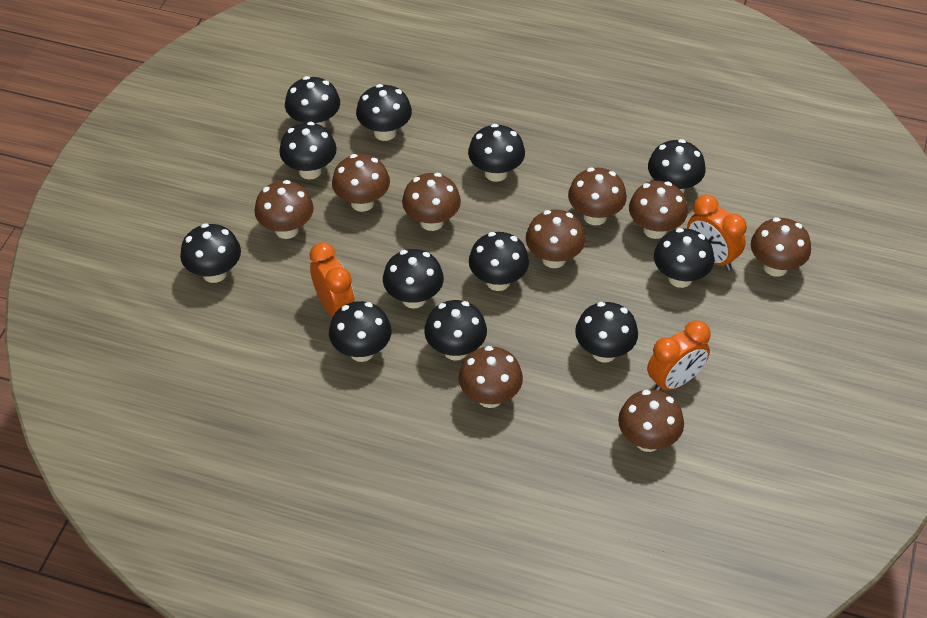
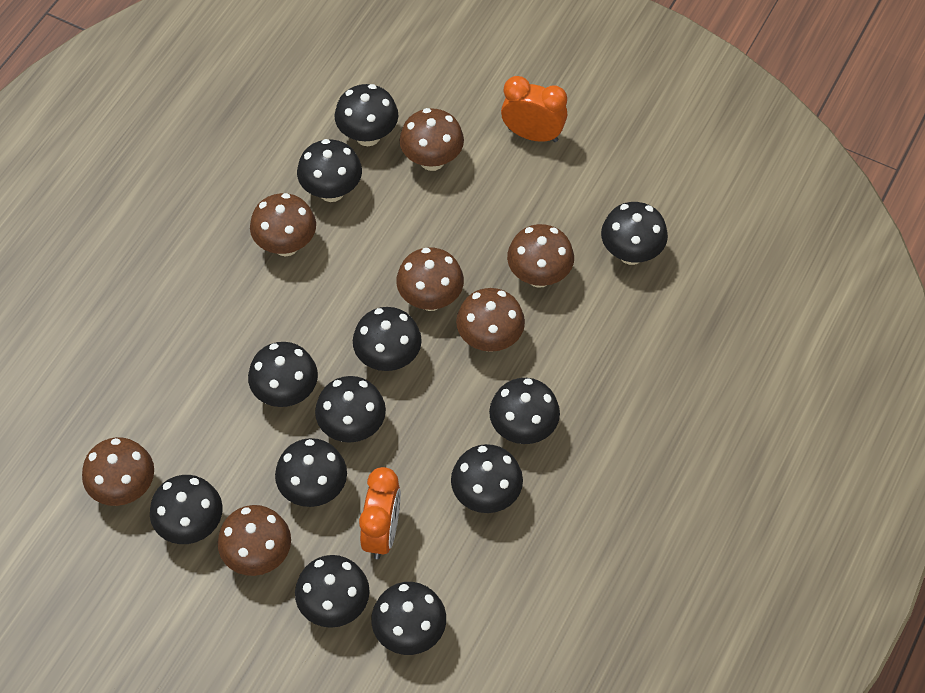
brown mushroom: [254,180,314,239] [332,154,390,212] [402,173,461,231] [459,346,523,408] [526,210,585,268] [568,168,627,225] [618,390,684,452] [629,181,688,239] [751,217,811,277] = 9 -> [82,437,154,506] [218,505,291,576] [250,193,316,256] [396,247,464,311] [400,108,464,171] [456,288,525,352] [507,224,574,288] = 7
orange clock: [309,242,355,317] [647,320,711,391] [687,195,747,270] = 3 -> [359,467,401,559] [501,76,567,142] = 2

